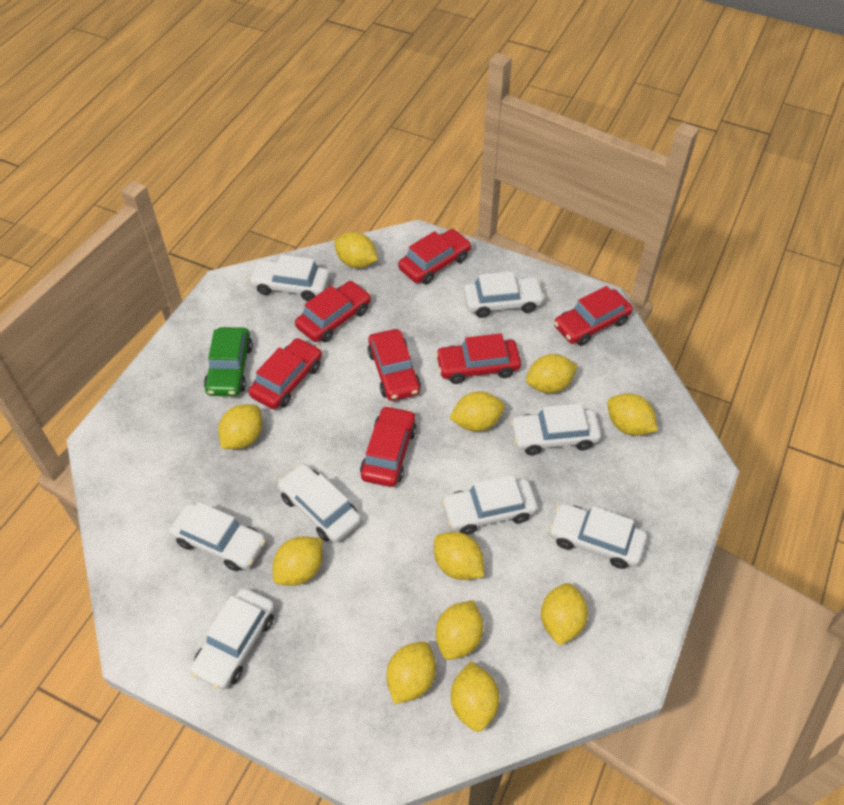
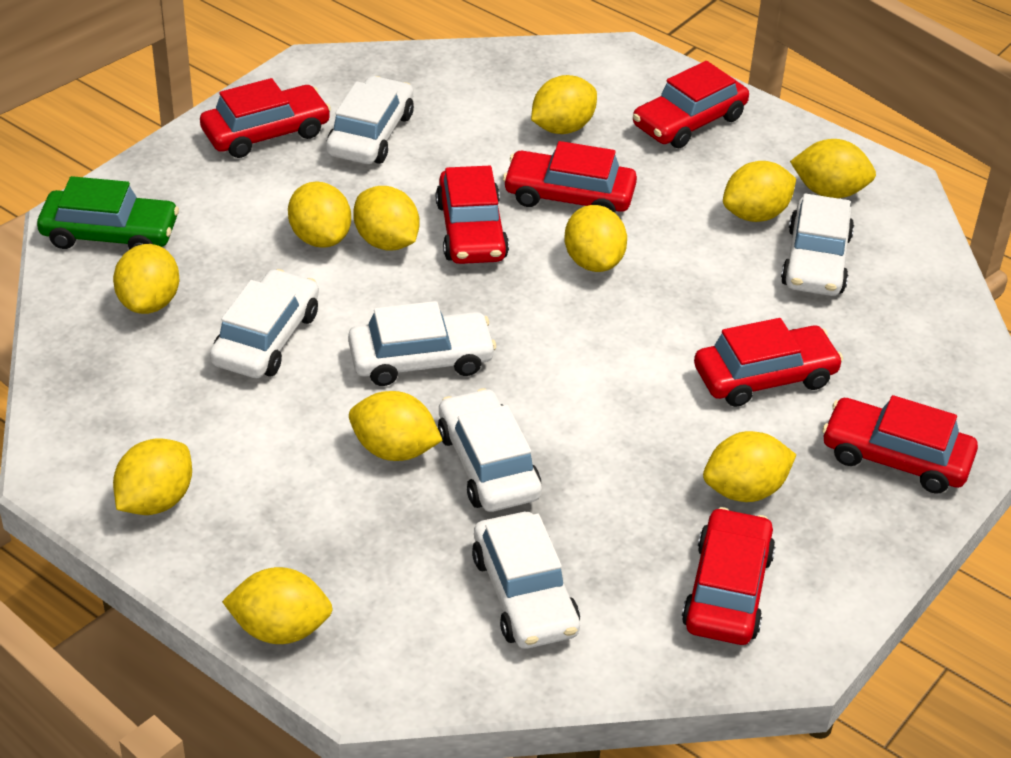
white car: [170,502,266,571] [190,588,275,690] [249,254,330,301] [278,463,361,543] [441,475,538,535] [463,271,545,318] [510,403,601,455] [548,503,647,569] = 8 -> [210,269,319,378] [326,76,414,164] [348,301,496,386] [438,388,542,512] [472,512,580,649] [781,193,854,296] = 6

